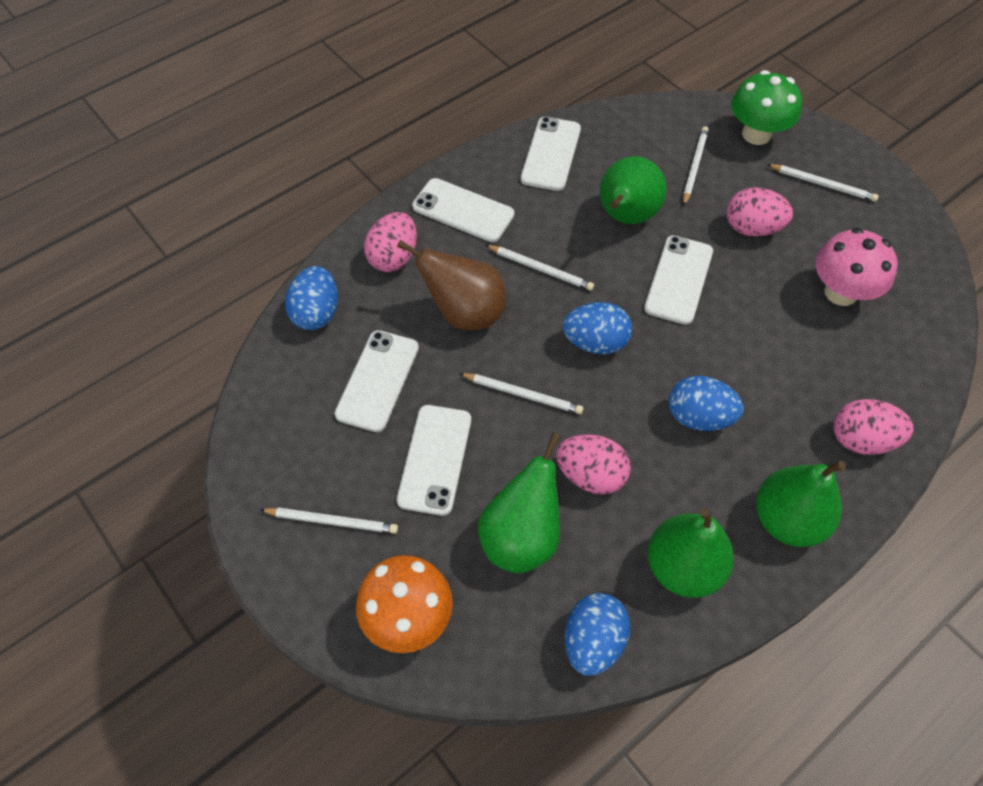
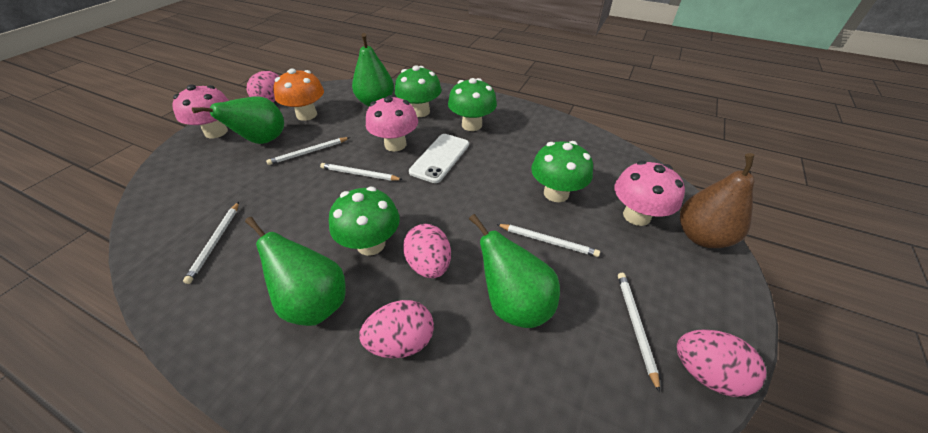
blue egg: [285,266,338,330] [563,302,632,354] [565,593,630,676] [669,376,744,431] = 4 -> none = 0
green mushroom: [731,70,802,145] = 1 -> [329,187,400,256] [395,65,442,117] [448,78,497,131] [531,141,593,202] = 4
pink mushroom: [815,228,898,306] = 1 -> [172,84,229,138] [366,95,418,152] [615,160,685,226] = 3
white phone: [335,330,419,432] [397,405,471,516] [412,178,514,242] [521,117,581,191] [644,235,713,325] = 5 -> [409,134,469,183] = 1

